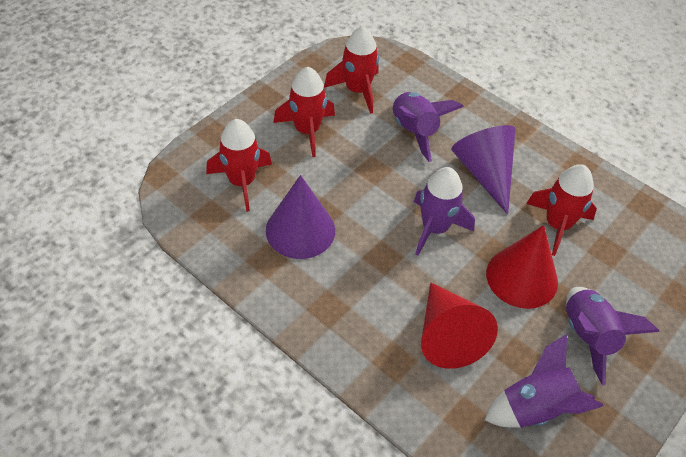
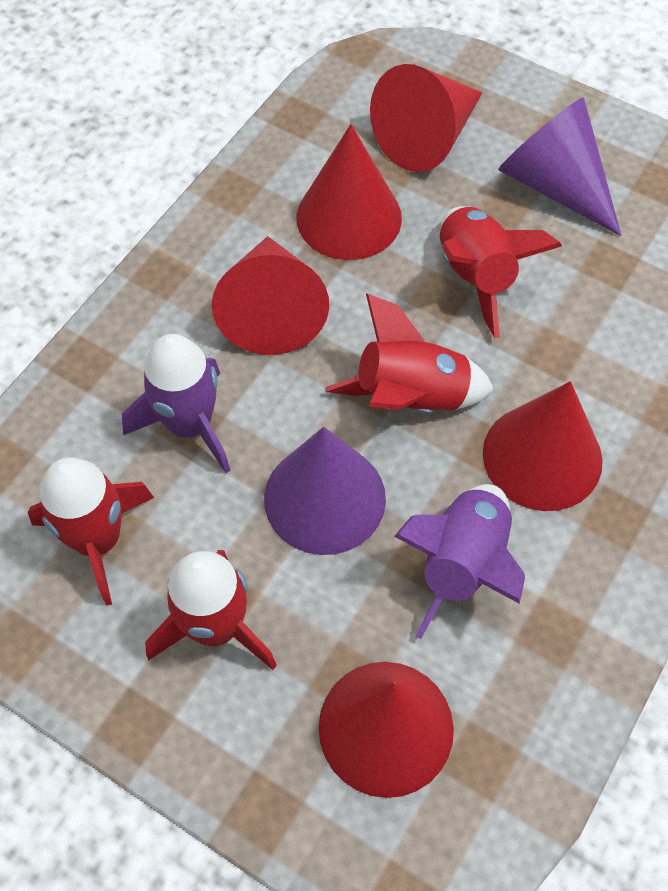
purple rocket: [393,92,464,162] [414,167,475,256] [484,334,603,428] [566,287,659,386] = 4 -> [122,334,231,473] [394,484,525,639] = 2
red cone: [421,283,498,369] [486,225,558,309] = 2 -> [212,236,329,355] [297,124,402,260] [319,662,454,798] [370,64,482,172] [483,381,603,511] = 5

